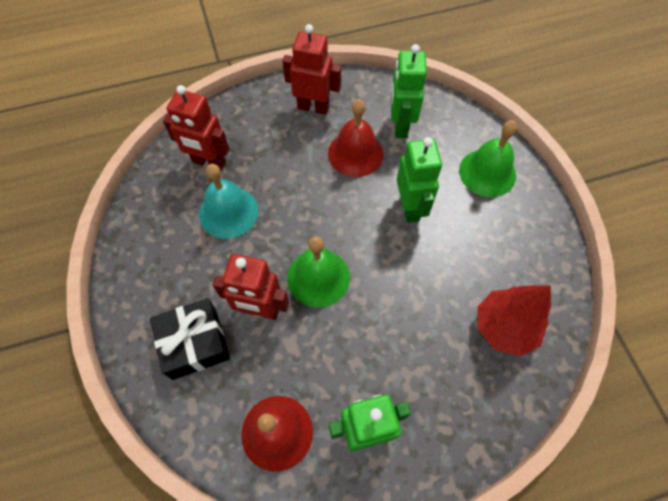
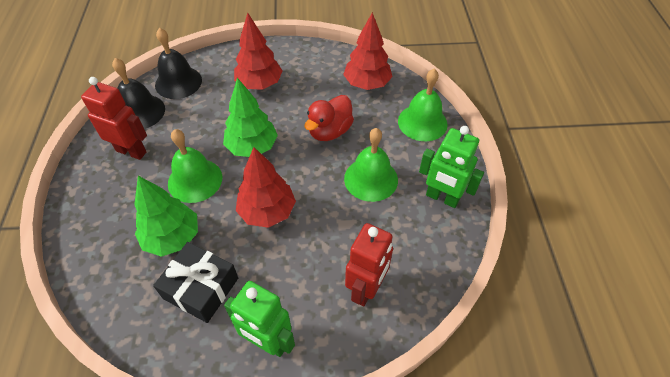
black bell: none = 0 -> [112,58,165,129] [155,28,202,99] = 2
green bell: [287,236,350,308] [459,120,517,197] = 2 -> [168,129,222,203] [344,128,398,202] [398,69,448,141] = 3
green robot: [329,395,411,451] [391,44,427,138] [397,137,442,223] = 3 -> [224,281,295,357] [419,126,484,208] = 2
green tree: none = 0 -> [134,176,198,257] [223,78,278,157] = 2
red bell: [241,396,313,472] [328,99,383,177] = 2 -> none = 0
red duck: none = 0 -> [304,95,354,141] = 1
red robot: [163,85,229,171] [213,254,289,320] [282,24,341,115] = 3 -> [81,77,147,160] [345,223,393,306] = 2
red tree: [477,285,551,356] = 1 -> [234,12,282,90] [236,147,296,228] [343,12,393,90] = 3
turquoise bell: [199,164,258,239] = 1 -> none = 0

